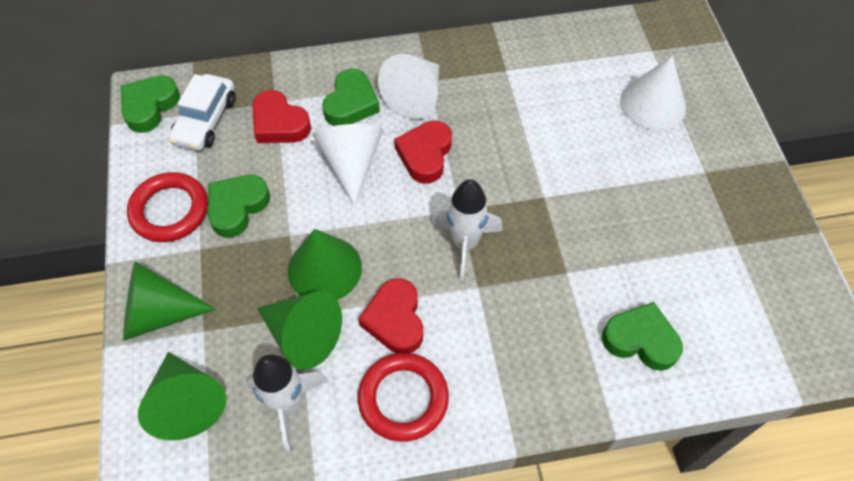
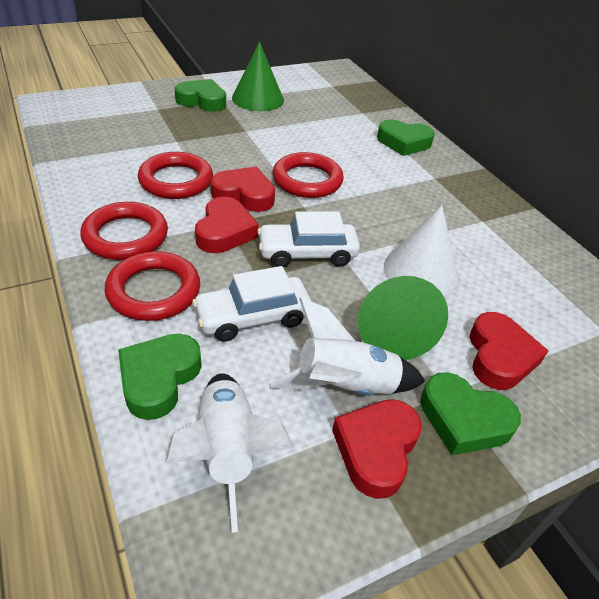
green cone: [123,261,216,341] [138,352,226,440] [257,291,342,370] [288,229,362,300] = 4 -> [232,41,284,111] [357,276,448,360] = 2
red heart: [252,90,311,143] [358,278,423,353] [394,121,452,184] = 3 -> [195,197,259,253] [211,166,275,212] [332,399,422,499] [470,312,548,390] = 4
red ring: [127,172,208,242] [358,353,449,442] = 2 -> [80,202,168,260] [105,251,200,321] [138,152,213,199] [273,152,344,198] = 4
white car: [169,74,235,151] = 1 -> [192,266,311,342] [257,211,360,267] = 2
white cone: [313,124,383,207] [378,54,439,119] [620,55,686,131] = 3 -> [384,205,459,296] = 1

